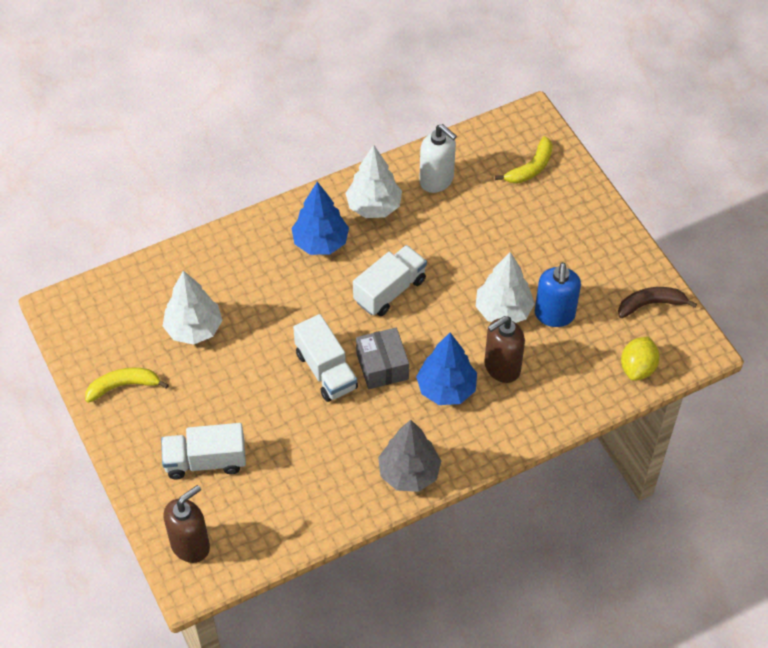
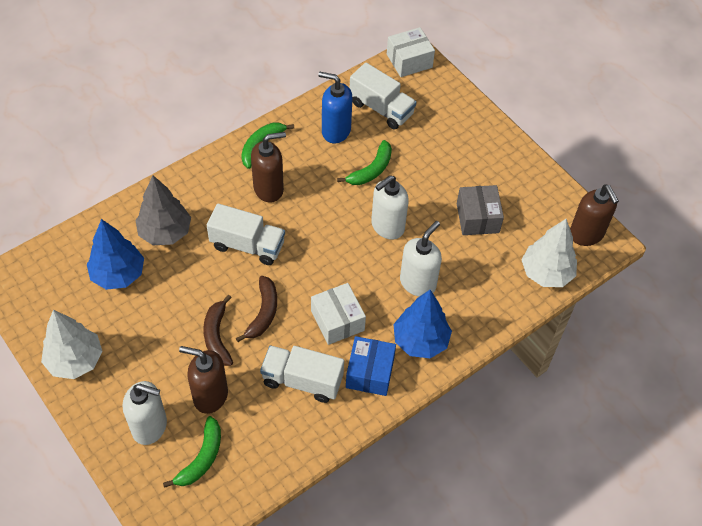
blue box: none = 0 -> [346,336,396,396] = 1
brown banana: [618,287,697,318] = 1 -> [203,295,233,366] [236,276,277,342] = 2
brown soap dispenser: [163,485,210,563] [484,316,525,383] = 2 -> [179,346,228,414] [251,132,286,203] [570,185,619,246] = 3
green banana: none = 0 -> [163,416,221,488] [241,123,294,169] [337,140,392,185] = 3
white box: none = 0 -> [311,283,366,345] [387,27,435,77] = 2
white soap dispenser: [419,124,457,193] = 1 -> [123,381,167,445] [371,175,409,240] [400,221,442,297] = 3
white tree: [163,270,223,345] [345,145,402,218] [475,252,535,323] = 3 -> [41,310,103,379] [521,219,577,287] = 2
yellow banana: [85,368,169,403] [495,136,553,183] = 2 -> none = 0
yellow lemon: [621,336,660,381] = 1 -> none = 0

